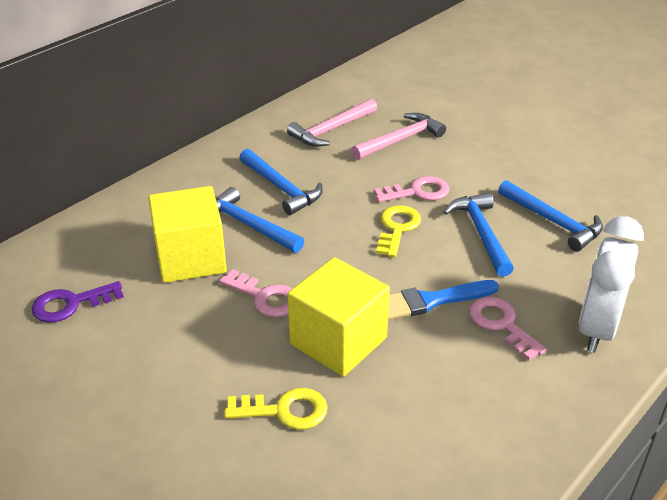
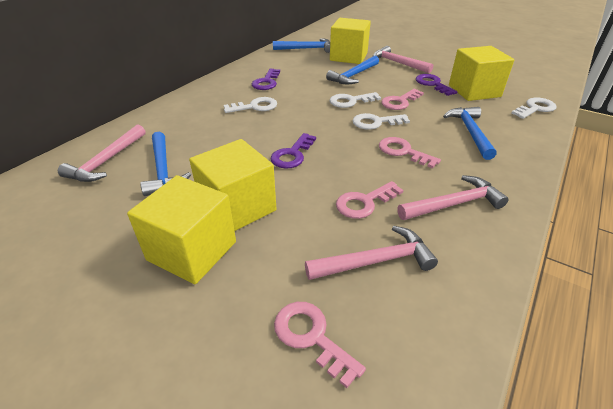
blue brush: [388,280,499,320] = 1 -> none = 0
pink hammer: [287,98,377,147] [351,113,446,160] = 2 -> [58,124,145,182] [305,226,438,280] [373,46,433,73] [397,175,509,220] = 4
pink key: [219,269,292,317] [374,176,449,202] [469,297,547,360] = 3 -> [274,302,366,388] [336,181,403,219] [379,137,441,169] [381,89,424,110] = 4
purple key: [32,281,123,323] = 1 -> [252,69,280,90] [271,133,316,168] [416,74,458,96] = 3
white clock: [578,216,644,353] = 1 -> none = 0
white key: none = 0 -> [224,97,277,113] [330,92,381,108] [352,113,410,130] [511,98,557,119] = 4
yellow cube: [148,186,227,283] [288,257,390,377] = 2 -> [127,175,236,284] [189,139,276,231] [330,18,371,64] [449,46,514,101] = 4
yellow key: [224,388,328,430] [376,205,421,257] = 2 -> none = 0

